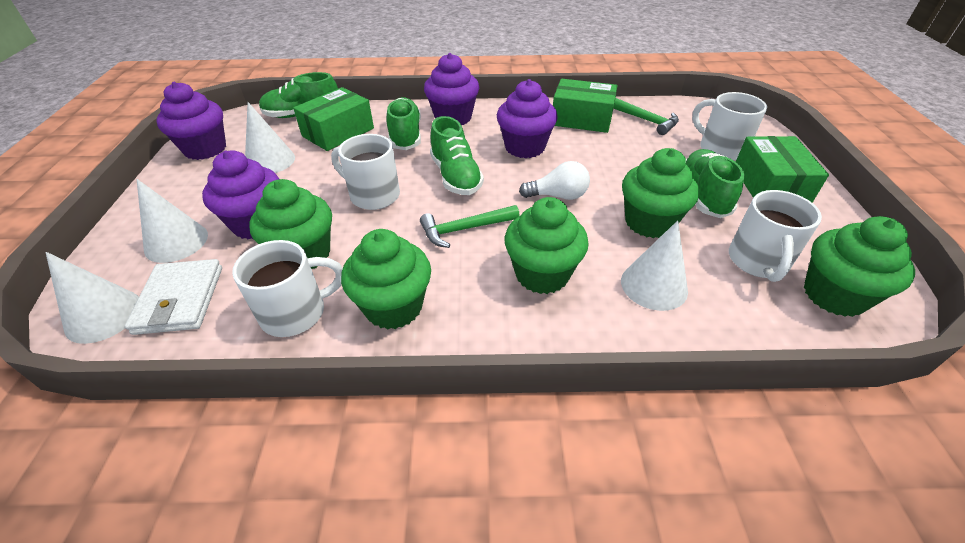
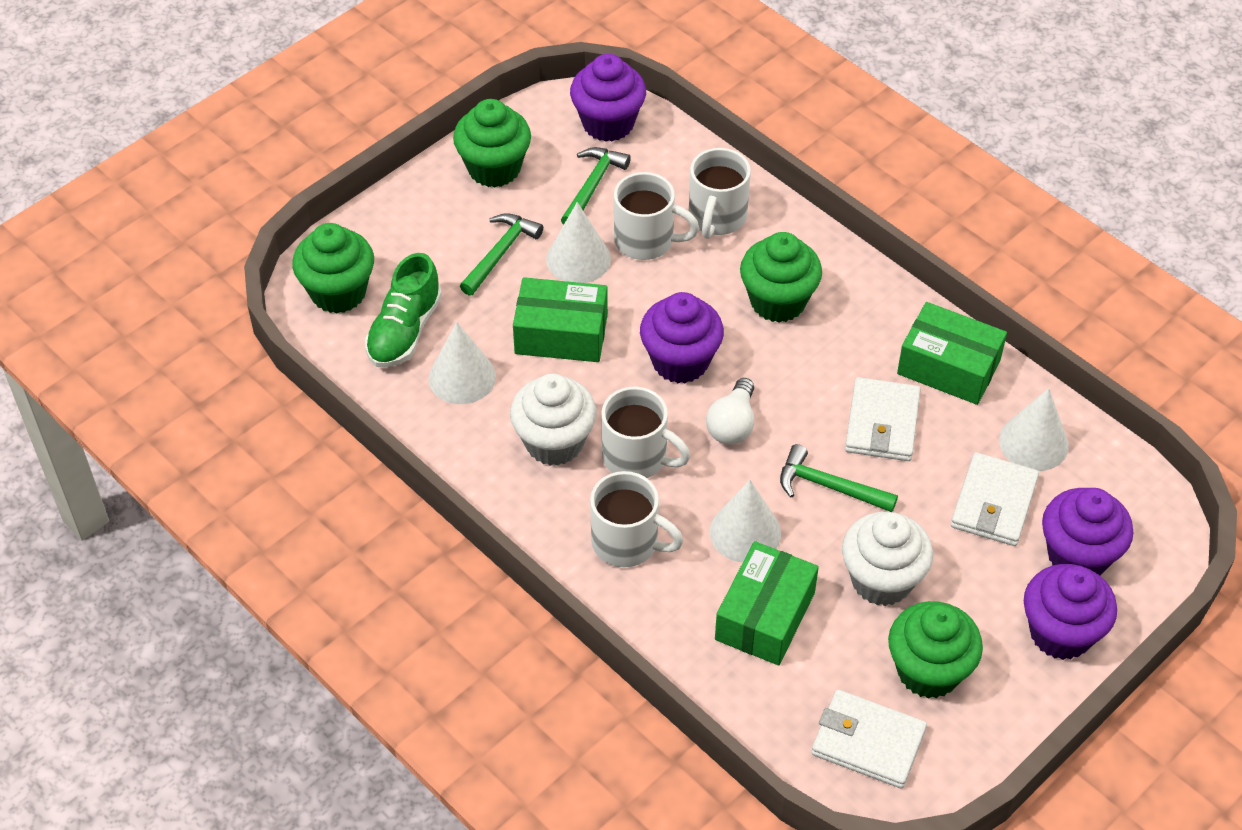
green cupcake: [249,179,332,269] [341,229,431,330] [505,197,589,294] [622,148,699,238] [804,216,915,317] = 5 -> [292,223,374,313] [453,99,531,188] [740,232,822,323] [888,601,983,699] = 4
green hammer: [420,205,520,248] [613,98,679,135] = 2 -> [460,213,543,296] [561,147,631,225] [780,444,898,512] = 3
green shoe: [259,72,338,118] [386,97,421,150] [430,116,484,195] [686,149,744,218] = 4 -> [365,253,442,367] = 1
white cupcake: none = 0 -> [510,373,597,466] [842,512,933,606] = 2
white wallet: [124,259,222,335] = 1 -> [811,690,927,789] [845,377,921,461] [951,452,1039,546] = 3

